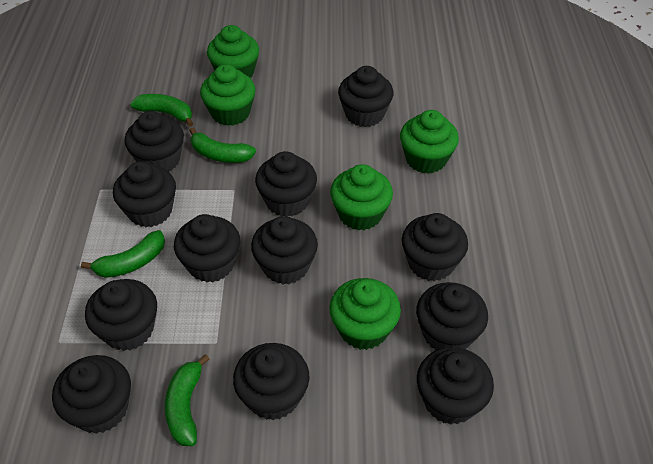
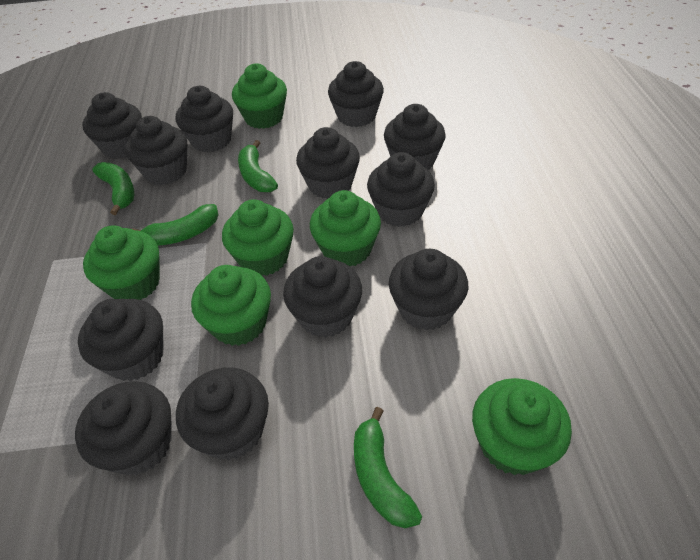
green cupcake: [200,64,256,126] [207,25,259,78] [329,278,401,350] [330,164,393,230] [400,110,459,174] = 5 -> [83,226,160,300] [191,265,271,346] [222,199,294,276] [232,64,287,129] [310,190,381,267] [472,378,572,475] = 6

